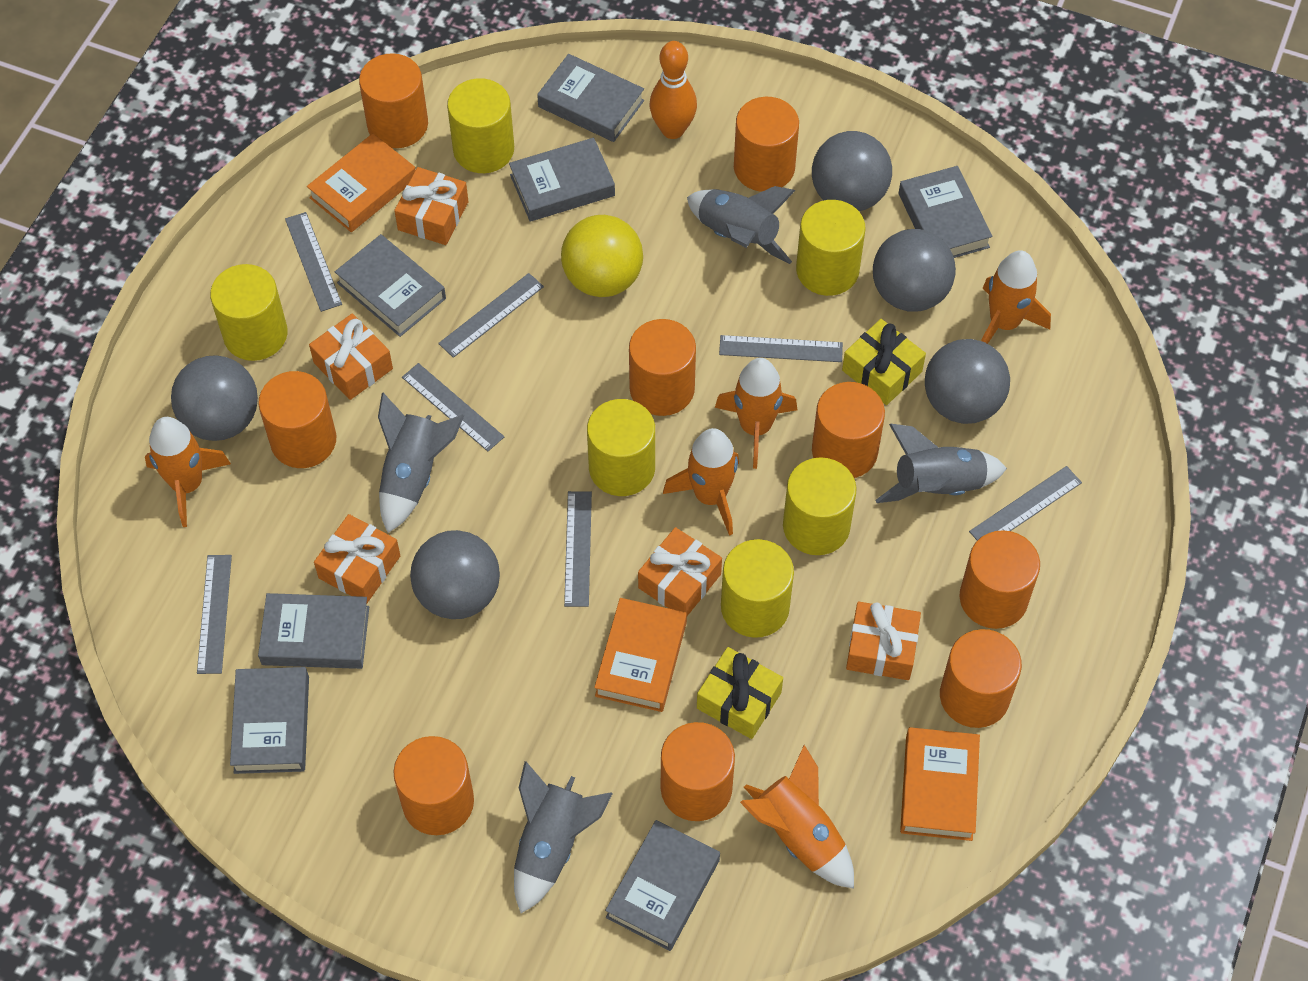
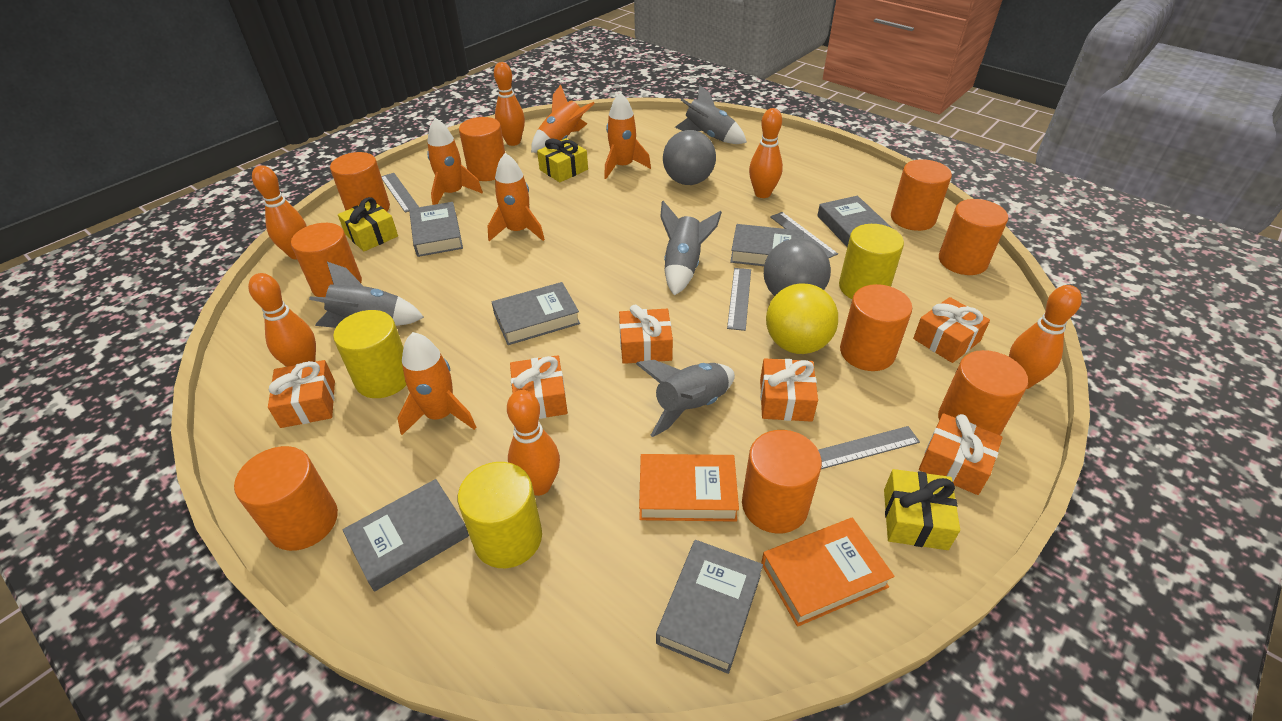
grey ball: [171,355,258,441] [410,530,500,619] [812,131,892,211] [873,229,956,311] [925,339,1010,424] = 5 -> [663,130,716,185] [764,238,831,296] = 2
grey book: [230,667,309,774] [258,593,369,669] [335,234,446,337] [509,138,615,222] [537,54,644,142] [605,820,720,951] [899,166,993,258] = 7 -> [342,479,469,592] [409,202,463,257] [492,282,580,345] [656,540,763,674] [730,224,804,266] [817,196,892,247] = 6
grey ruler: [197,555,232,674] [285,212,342,312] [402,363,504,451] [438,273,544,358] [564,491,592,607] [719,335,843,362] [969,466,1082,540] = 7 -> [381,173,419,213] [727,268,751,331] [770,212,838,258] [818,426,920,469] = 4
orange book: [307,133,415,232] [594,598,687,712] [900,727,980,841] = 3 -> [639,454,739,522] [761,518,895,627] = 2
orange bowling pin: [650,41,697,139] = 1 -> [248,273,316,367] [252,165,307,259] [494,62,525,146] [507,390,560,496] [749,108,783,198] [1009,285,1082,389] = 6
orange gift: [309,313,393,400] [314,514,400,603] [394,167,468,245] [638,527,722,616] [846,602,921,680] = 5 -> [268,360,335,428] [510,355,568,419] [619,305,673,364] [760,359,818,422] [913,297,990,363] [919,413,1003,495] = 6
yellow cylinder: [210,264,288,361] [447,78,514,173] [587,399,655,496] [721,539,794,638] [783,457,857,555] [796,200,866,296] = 6 -> [333,310,406,398] [458,462,542,568] [839,224,904,299] = 3
yellow gift: [697,647,783,739] [842,319,926,405] = 2 -> [338,197,398,252] [537,138,588,182] [884,469,960,550] = 3

